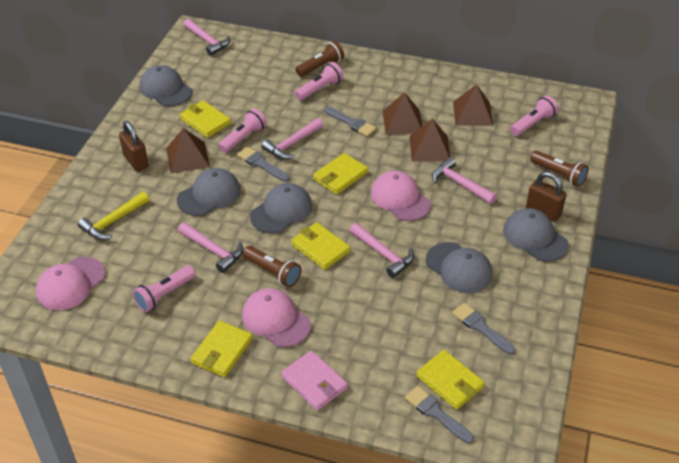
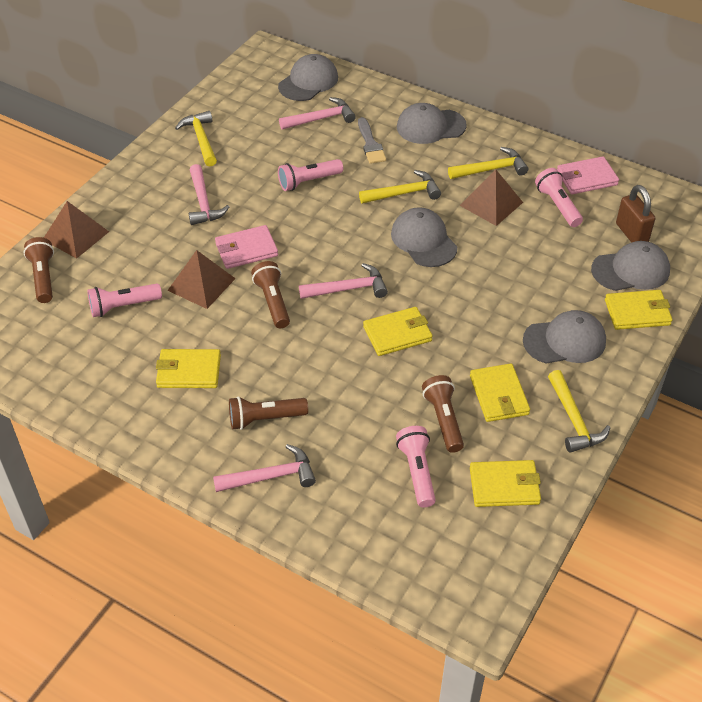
brown flashlight: [243,246,301,287] [296,41,344,77] [530,151,589,187] = 3 -> [23,237,54,303] [229,396,308,430] [251,261,290,328] [422,375,464,453] = 4
brown padlock: [119,121,149,172] [526,172,566,222] = 2 -> [616,185,655,243] = 1
brown pyramid: [166,128,210,173] [383,92,422,135] [409,119,450,162] [453,84,493,126] = 4 -> [44,201,109,259] [167,250,236,309] [459,169,523,226] = 3
grey brush: [237,147,289,182] [324,106,377,137] [405,386,474,444] [452,303,515,355] = 4 -> [358,117,386,164] = 1
pink cap: [36,257,105,310] [242,288,311,347] [371,171,431,221] = 3 -> none = 0
pink hammer: [178,222,243,273] [183,19,230,56] [262,118,323,159] [350,223,414,278] [432,157,497,204] = 5 -> [189,164,229,225] [213,444,316,492] [279,97,356,130] [299,263,388,299] = 4
pink wallet: [281,351,348,411] = 1 -> [215,225,278,269] [557,156,619,194] = 2
yellow hammer: [78,192,149,240] = 1 -> [175,111,217,167] [359,170,441,204] [448,147,528,179] [548,370,610,453] = 4

